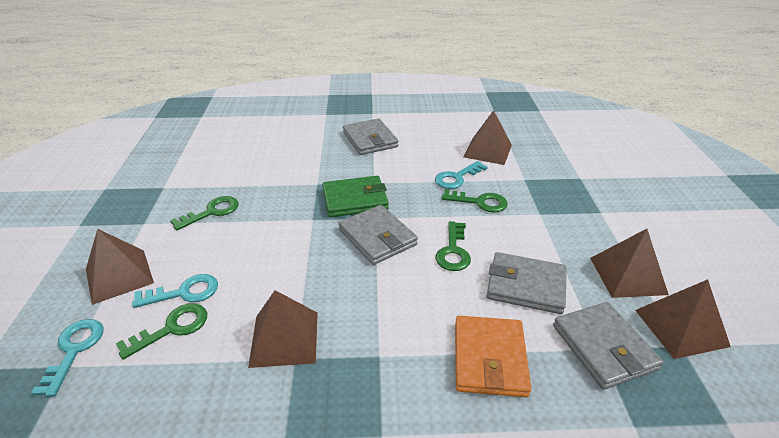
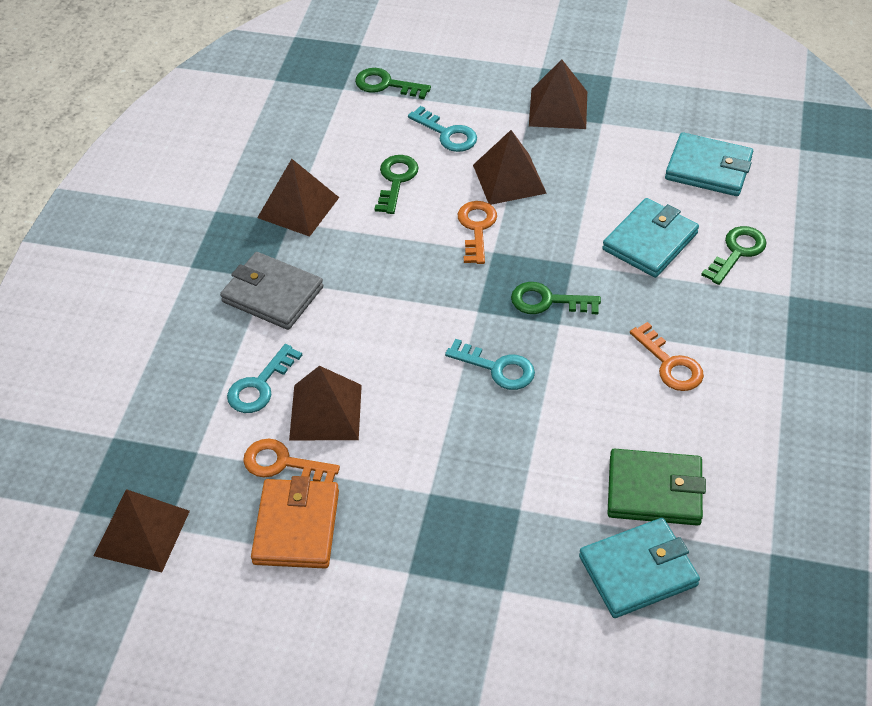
grey wallet: [338,205,418,265] [343,118,398,155] [487,252,567,314] [553,302,663,390] = 4 -> [220,252,323,330] = 1
orange key: none = 0 -> [243,439,340,482] [458,201,497,264] [630,322,704,391] = 3
turquoise wallet: none = 0 -> [579,518,700,618] [602,198,699,278] [665,132,753,196] = 3

